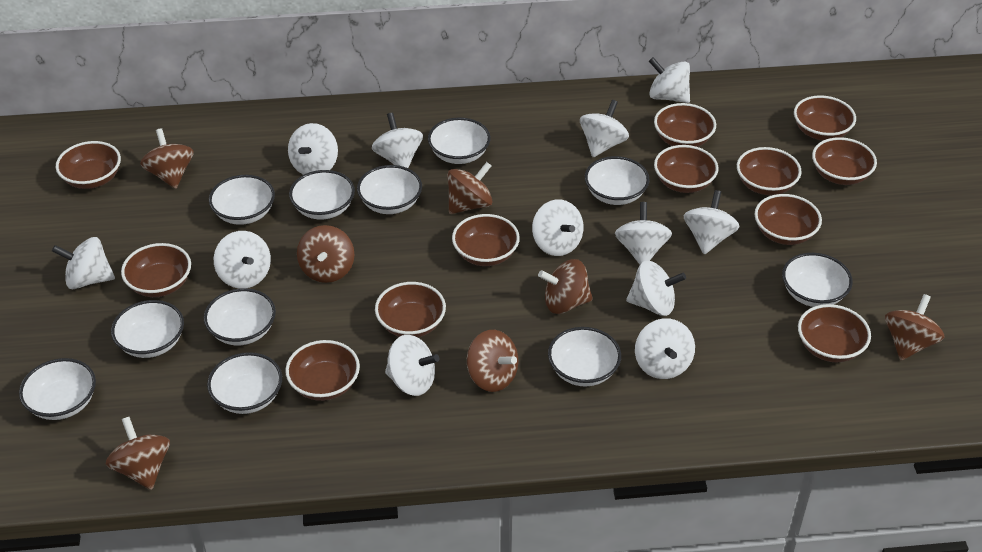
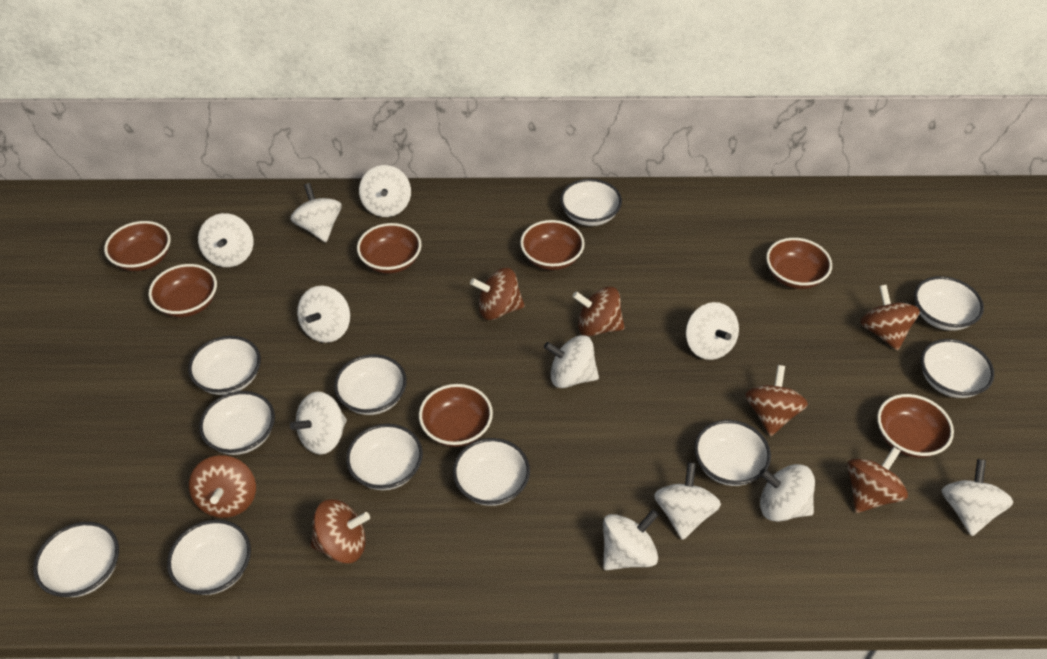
brown bowl: [56,141,121,189] [121,243,191,297] [285,340,360,401] [375,282,446,337] [452,214,520,266] [654,103,716,147] [654,145,719,193] [737,147,802,195] [755,194,822,245] [794,96,856,140] [798,304,871,363] [812,137,877,185] = 12 -> [104,221,171,271] [149,264,217,317] [357,223,422,274] [419,384,493,447] [520,220,585,270] [766,238,832,289] [877,394,954,458] = 7
white spinning top: [52,237,115,289] [214,231,271,289] [288,123,338,175] [372,113,423,168] [385,335,439,396] [532,199,583,256] [580,100,629,157] [615,202,672,265] [626,261,686,316] [635,318,695,379] [649,57,690,103] [684,190,739,254] = 12 -> [198,213,253,267] [290,183,342,242] [290,391,347,455] [297,286,350,343] [359,165,411,217] [544,335,599,388] [603,509,659,570] [654,462,721,540] [686,302,739,360] [759,464,815,522] [941,459,1013,536] = 11

